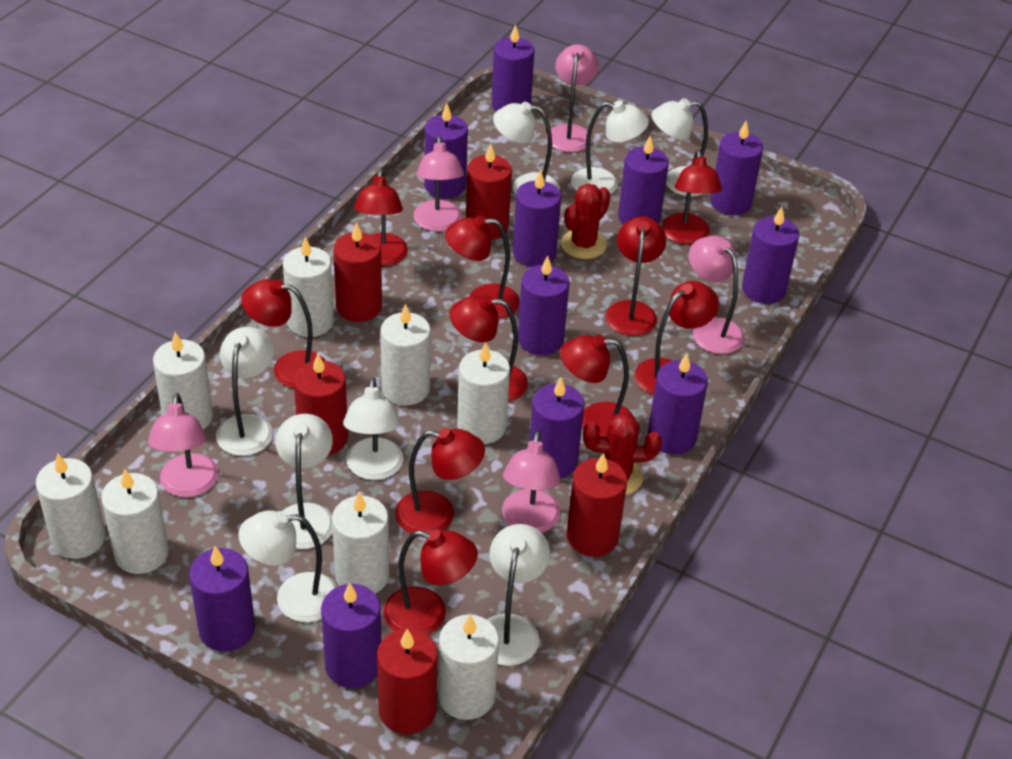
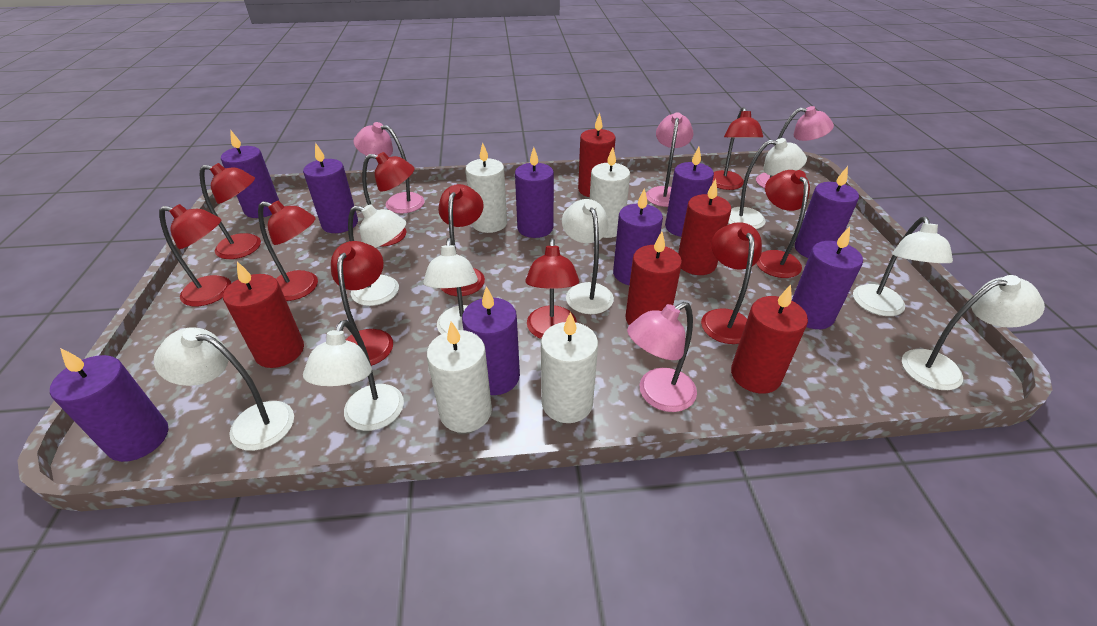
pink lamp: [148,393,219,497] [413,136,464,232] [502,431,560,533] [547,44,599,152] [689,236,745,354] = 5 -> [354,122,425,214] [627,302,697,412] [646,112,693,207] [756,106,834,188] = 4
purple candle: [189,546,255,652] [321,582,381,688] [424,103,468,198] [491,24,534,112] [513,170,561,267] [518,255,570,355] [529,377,585,479] [618,135,669,225] [648,353,708,455] [710,120,763,215] [742,207,799,304] = 11 -> [50,348,168,462] [221,129,280,218] [303,142,358,233] [462,286,520,395] [515,147,554,238] [613,188,663,285] [665,147,714,237] [792,227,863,329] [795,166,859,258] = 9
red cactus: [561,184,611,259] [583,413,662,495] = 2 -> none = 0
white candle: [36,453,106,559] [101,468,169,574] [153,332,213,430] [283,237,334,337] [332,492,389,594] [380,304,431,406] [438,614,499,720] [457,342,510,444] = 8 -> [427,321,492,433] [466,142,507,233] [541,312,598,423] [590,147,630,238] = 4

